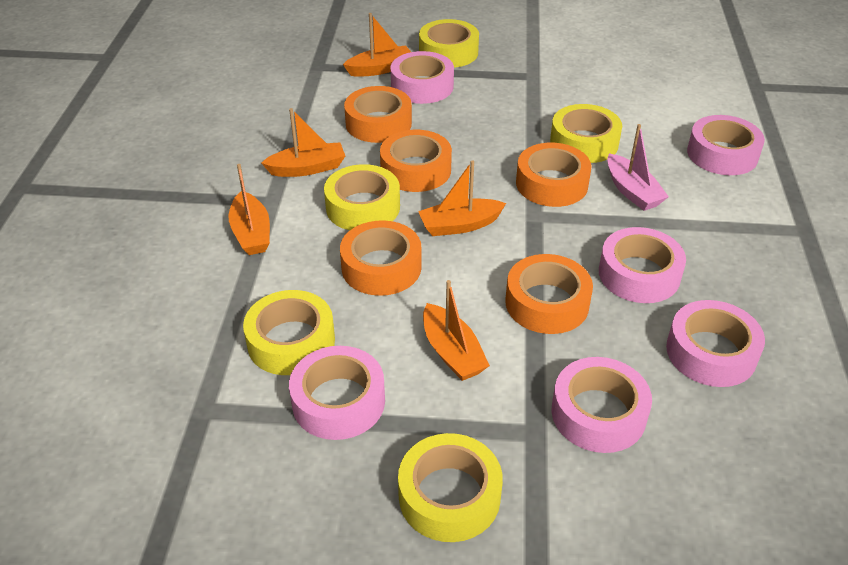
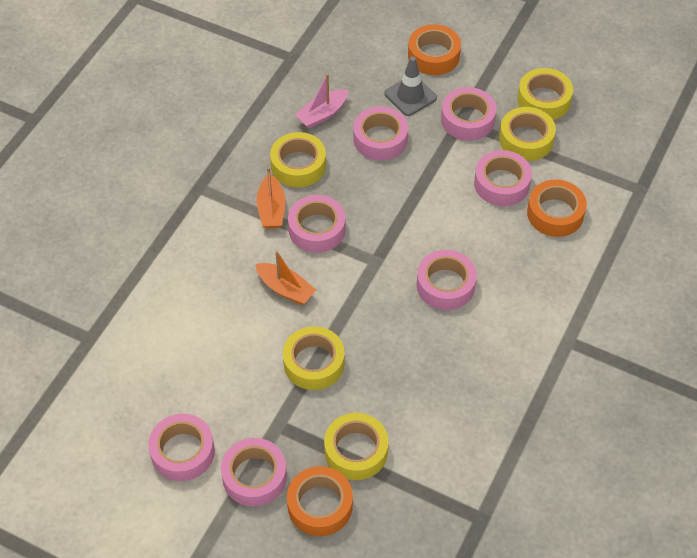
grey traffic cone: none = 0 -> [385,57,437,116] = 1
orange boat: [229,164,270,255] [262,108,345,177] [343,13,411,77] [418,160,506,236] [423,280,490,381] = 5 -> [255,251,316,305] [256,167,285,229] = 2
orange tape: [340,220,422,296] [344,86,412,143] [380,130,452,192] [505,254,593,334] [516,143,591,207] = 5 -> [287,466,353,536] [408,24,461,75] [527,179,587,237] = 3
pink tape: [289,346,385,440] [391,51,454,104] [551,357,652,453] [599,227,686,303] [666,300,765,387] [687,115,765,175] = 6 -> [148,414,215,481] [221,438,287,507] [288,195,346,253] [354,106,408,161] [416,250,477,310] [441,87,497,141] [474,150,532,206] = 7

